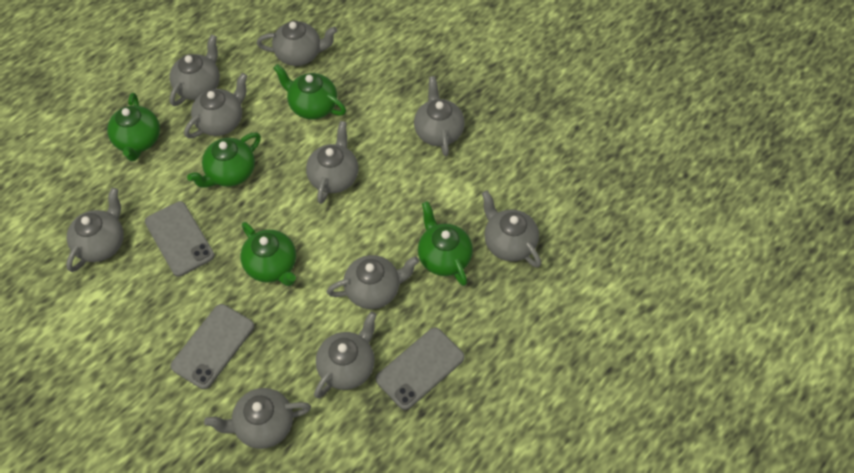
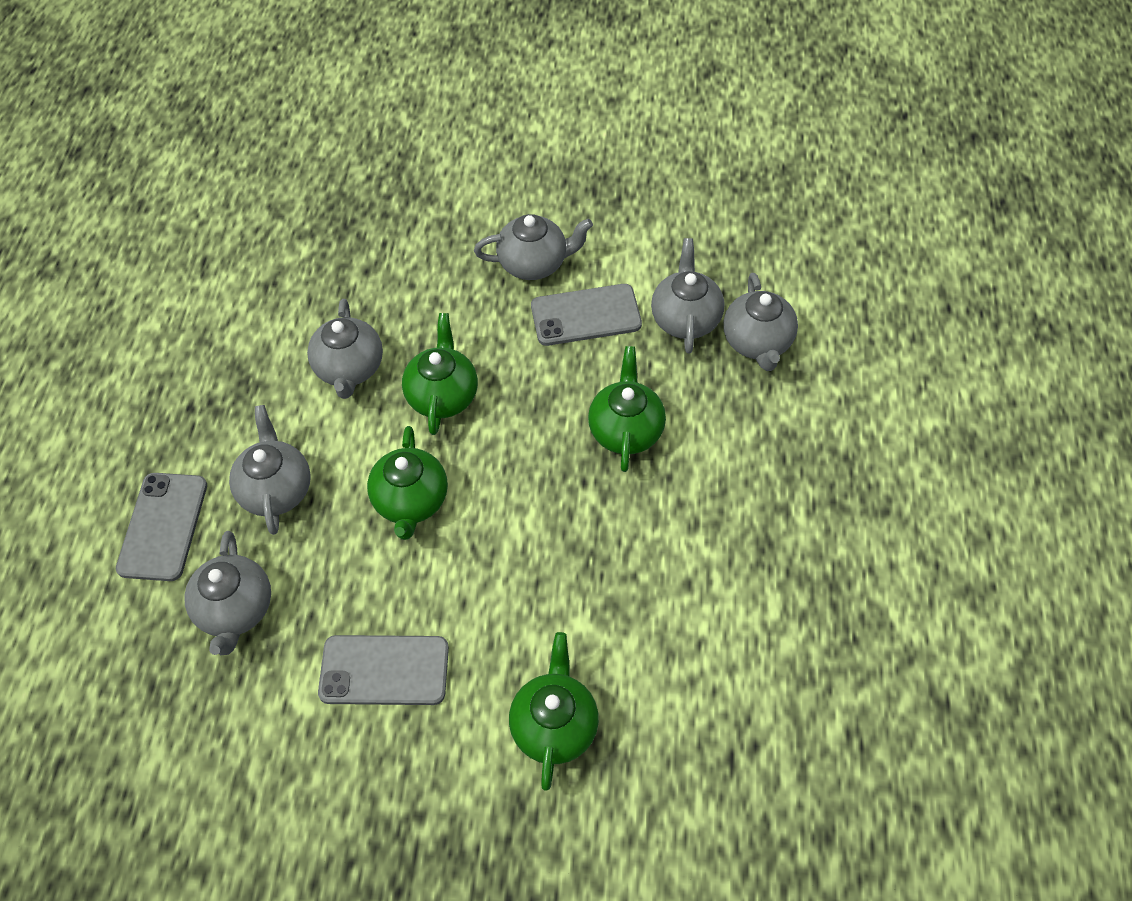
green teapot: [107,93,160,161] [187,133,261,188] [240,222,296,286] [273,64,346,119] [418,201,473,286] = 5 -> [367,426,448,540] [402,313,478,435] [509,632,599,791] [588,346,666,472] = 4
grey teapot: [66,188,124,272] [169,35,220,106] [184,73,248,138] [204,388,311,449] [257,21,337,66] [306,121,358,204] [314,312,377,398] [327,255,419,309] [414,76,465,156] [482,191,541,268] = 10 -> [184,531,271,655] [229,405,311,535] [307,299,383,399] [474,214,593,280] [651,238,725,353] [723,273,798,371] = 6

